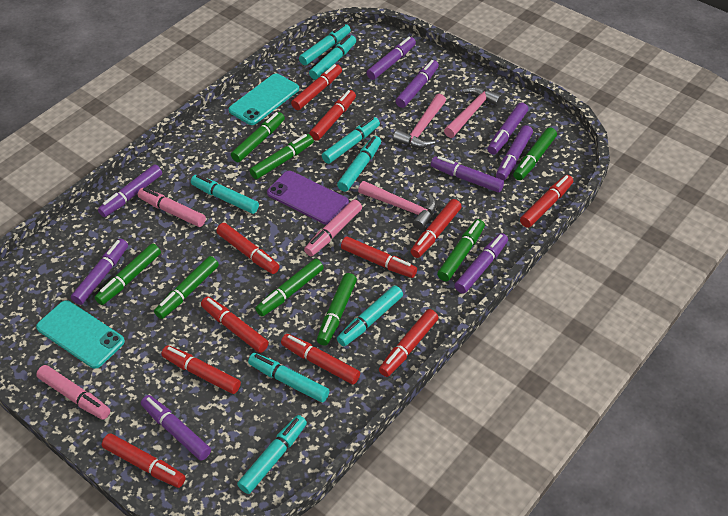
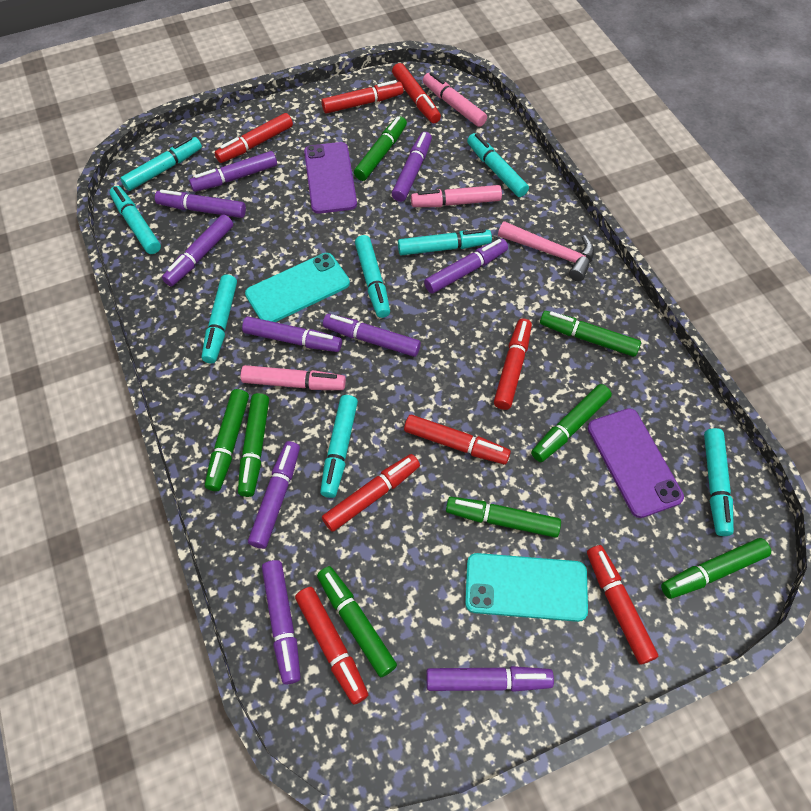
pink hammer: [358,181,436,230] [393,94,446,148] [444,86,502,138] = 3 -> [498,221,594,281] = 1
purple marker: [71,239,128,305] [98,165,162,217] [141,395,211,461] [367,37,416,80] [396,60,439,108] [431,156,504,193] [454,233,508,294] [488,102,528,155] [496,125,533,181] = 9 -> [155,189,246,218] [162,214,233,286] [189,151,277,192] [242,316,342,352] [248,441,300,549] [262,560,301,684] [323,314,421,357] [392,132,432,202] [424,238,508,294] [426,666,554,692] = 10
purple phone: [267,171,349,225] = 1 -> [304,142,357,214] [588,408,684,518] = 2
red marker: [102,434,186,488] [161,345,241,394] [201,297,269,353] [216,223,280,274] [281,334,360,384] [291,64,342,110] [309,90,356,141] [341,236,417,278] [379,309,439,377] [411,199,462,258] [520,175,573,228] = 11 -> [215,113,293,163] [295,587,368,705] [322,80,404,113] [322,454,420,532] [392,63,441,123] [404,415,511,464] [494,318,532,410] [587,545,658,664] = 8

